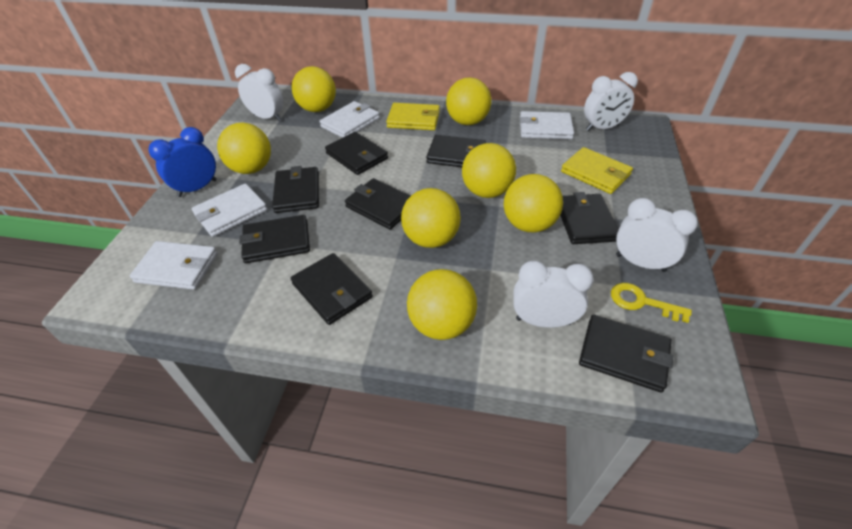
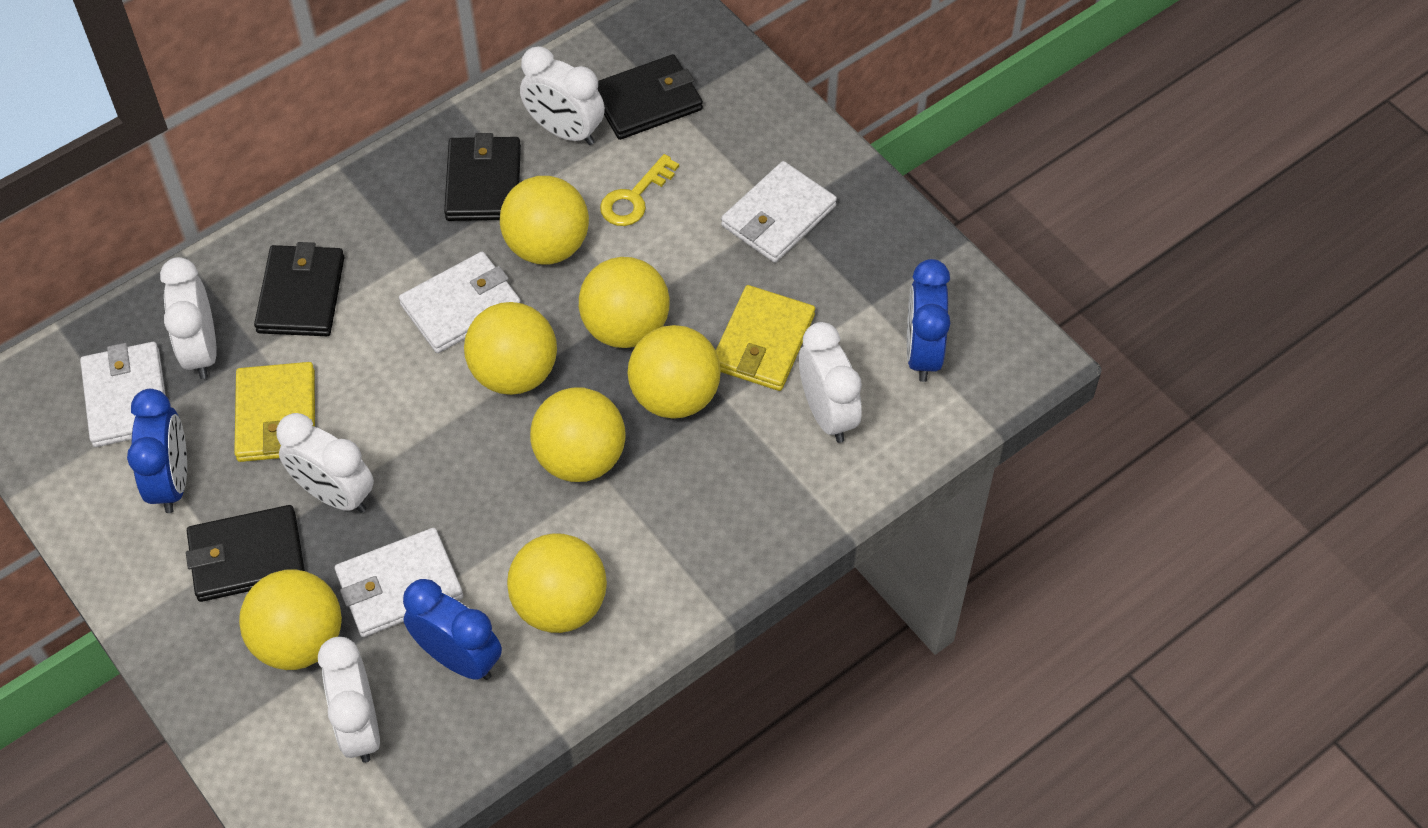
black wallet: [239,215,310,263] [272,166,319,213] [291,253,373,325] [325,132,388,175] [345,178,410,230] [426,135,486,167] [560,192,619,244] [579,315,673,393] = 8 -> [186,505,305,602] [254,242,345,336] [444,133,521,221] [597,54,703,140] = 4
blue clock: [149,127,217,197] = 1 -> [127,389,187,513] [403,579,502,680] [907,259,951,382] = 3
white clock: [235,64,283,121] [514,261,594,328] [584,72,638,131] [616,198,698,272] = 4 -> [160,257,217,379] [276,413,374,513] [318,637,380,763] [520,46,605,145] [799,322,862,443] = 5

